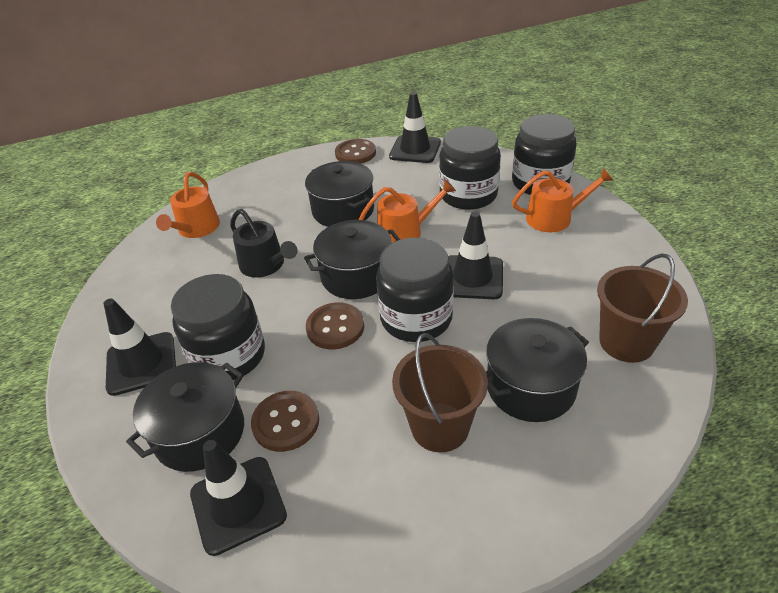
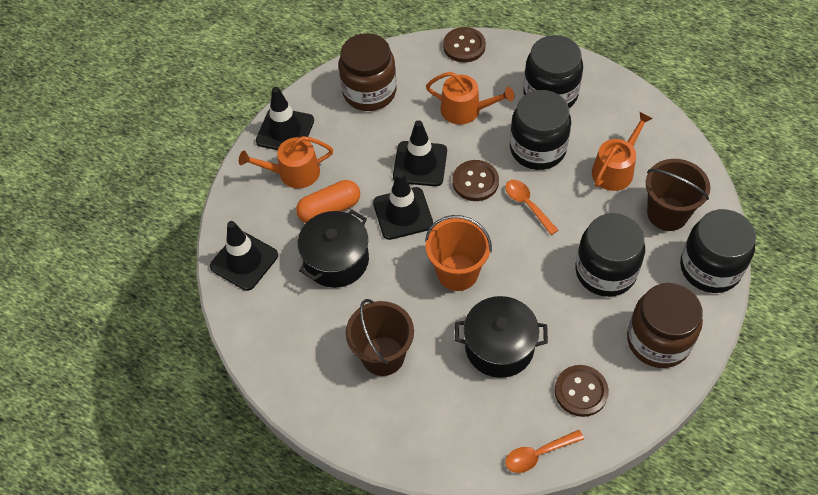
black pot: [126,362,244,472] [304,220,400,299] [305,161,374,227] [486,318,589,422] = 4 -> [298,210,369,288] [455,296,548,378] = 2
black watering can: [230,209,298,278] = 1 -> none = 0
brown jar: none = 0 -> [339,33,396,111] [627,283,703,368] = 2
orange bucket: none = 0 -> [425,215,492,291] = 1
orange capsule: none = 0 -> [296,180,360,223] = 1
orange spoon: none = 0 -> [505,180,558,235] [505,430,584,473] = 2

